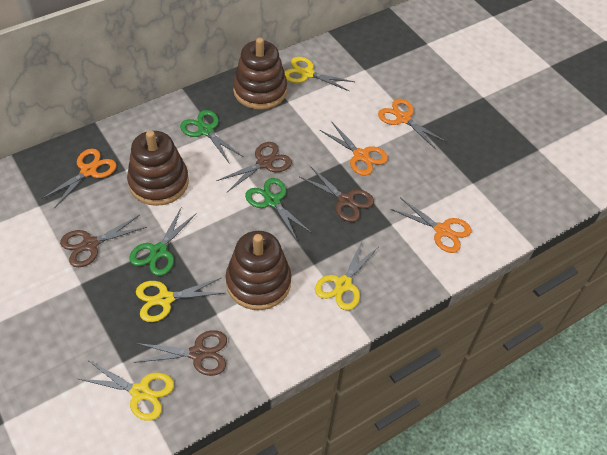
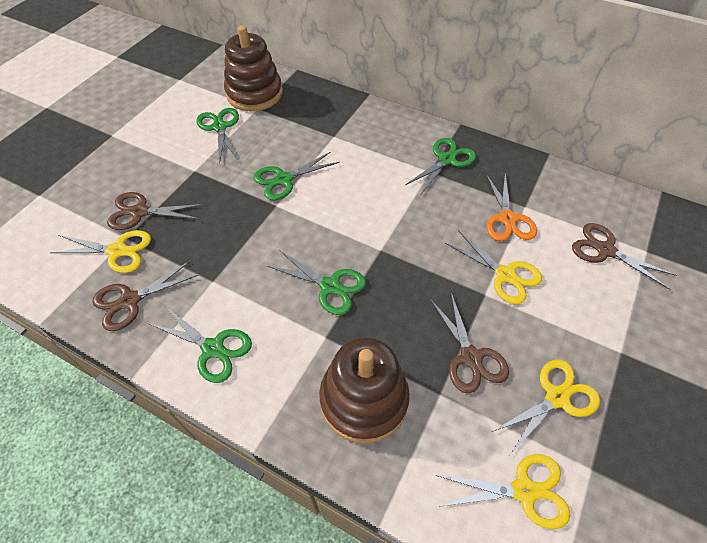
brown stacking toy: [127,130,189,206] [226,231,291,310] [233,38,287,110] = 3 -> [224,26,283,111] [319,337,410,444] = 2
green scissors: [129,208,197,276] [180,110,243,164] [245,178,312,240] = 3 -> [150,305,252,383] [196,108,239,164] [253,152,340,200] [267,250,366,315] [405,138,476,196] = 5
orange scissors: [41,149,117,209] [320,121,388,176] [378,98,446,149] [391,197,472,253] = 4 -> [486,173,537,241] = 1

